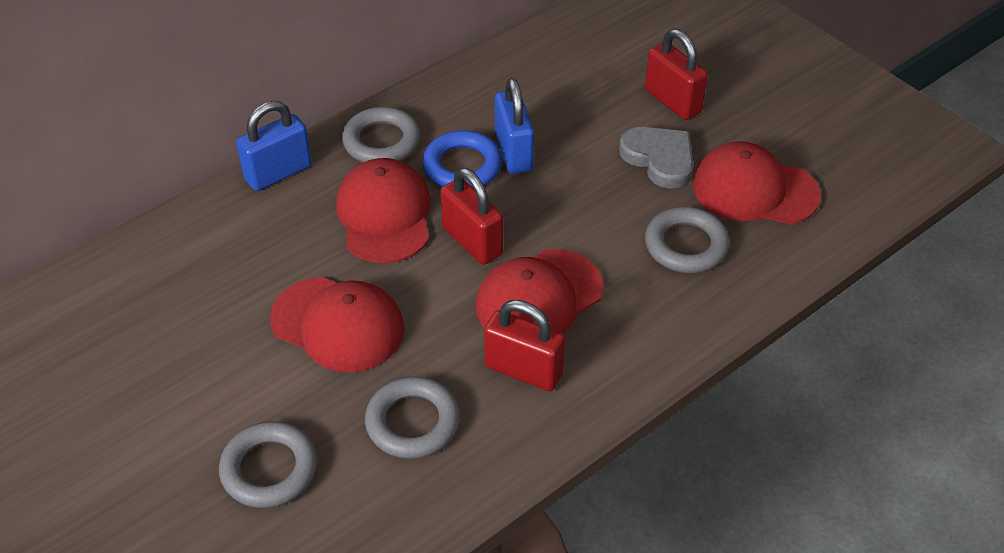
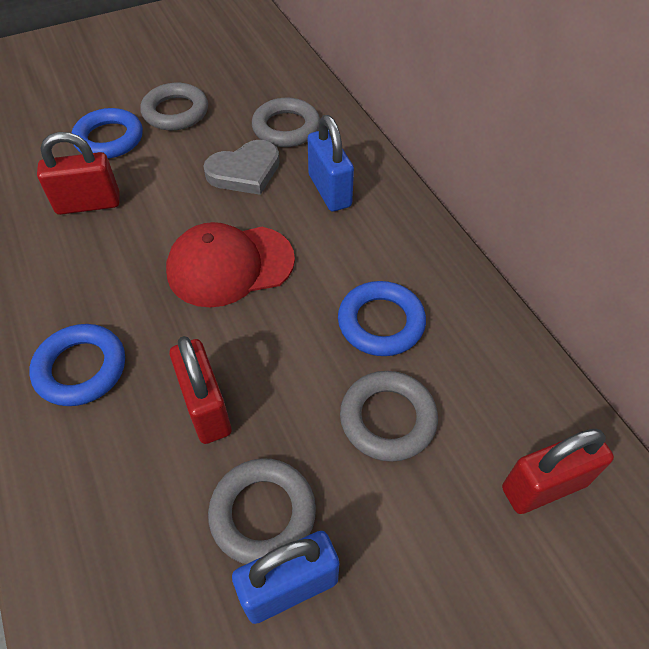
blue ring: [423,130,502,187] = 1 -> [29,324,125,406] [72,108,143,159] [338,281,426,356] = 3
red cap: [270,277,404,372] [336,158,431,263] [476,249,603,334] [692,141,821,225] = 4 -> [166,222,295,308] = 1

